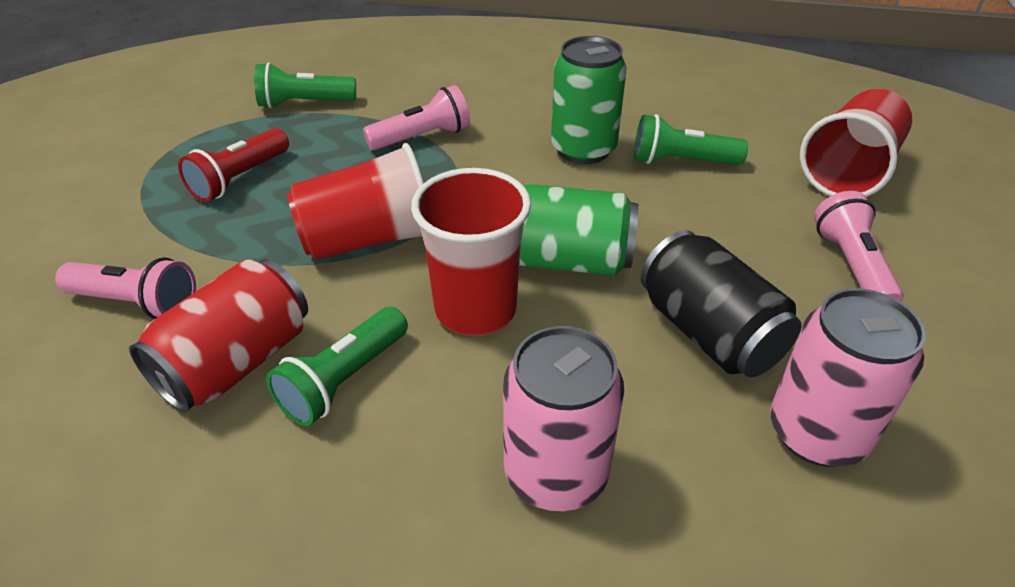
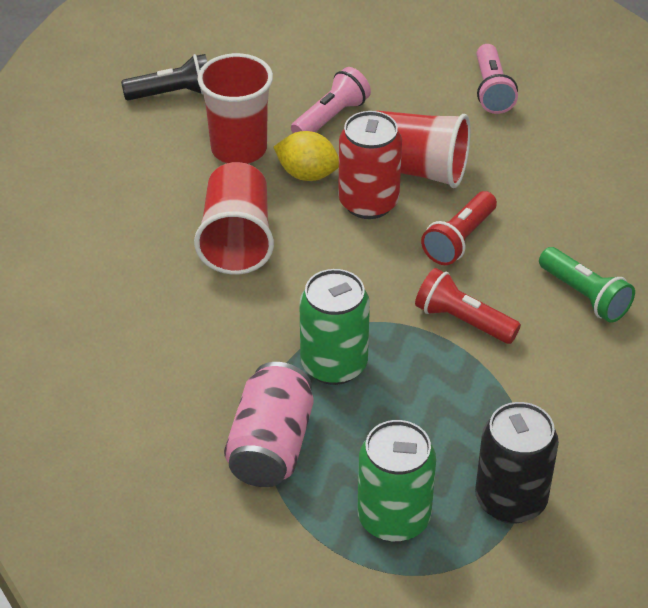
black flashlight: none = 0 -> [121,54,207,101] = 1
green flashlight: [254,62,356,108] [266,307,408,426] [634,114,748,165] = 3 -> [539,247,635,323] = 1
pink can: [503,326,624,511] [770,288,926,467] = 2 -> [224,362,313,487] = 1
pink flashlight: [55,257,196,319] [363,85,470,150] [814,191,904,302] = 3 -> [291,67,371,133] [476,44,518,114] = 2
red flashlight: [178,128,289,202] = 1 -> [415,268,521,344] [421,191,497,265] = 2
yellow lemon: none = 0 -> [274,131,339,181] = 1

